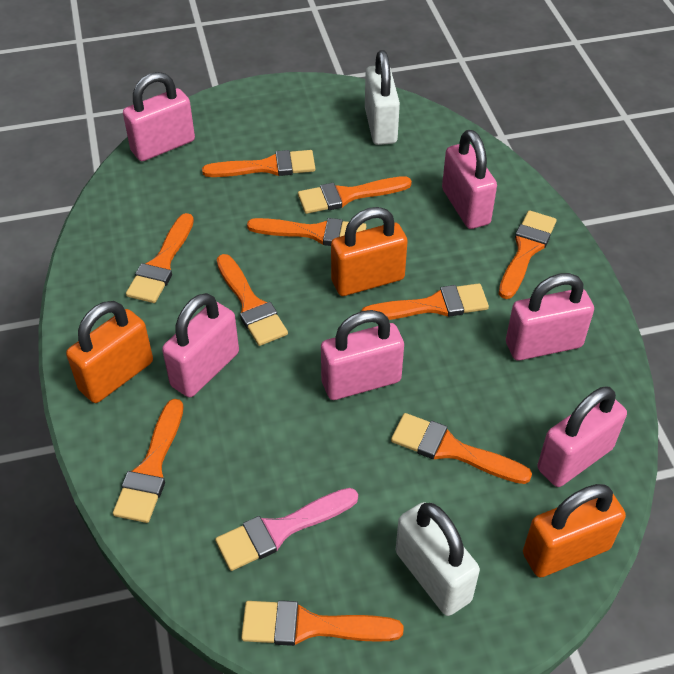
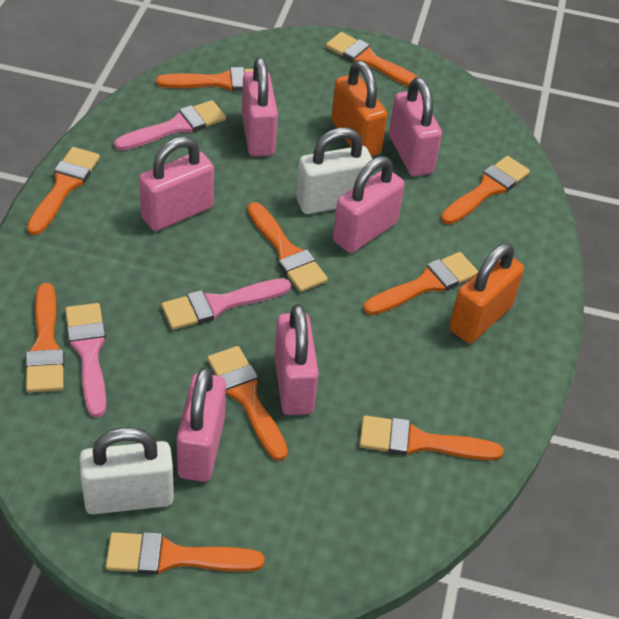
orange padlock: [66,301,153,403] [331,207,408,296] [523,484,626,577] = 3 -> [331,60,387,157] [449,243,524,343] = 2
pink brush: [215,488,358,571] = 1 -> [65,303,106,417] [114,100,226,151] [161,278,291,330] = 3

